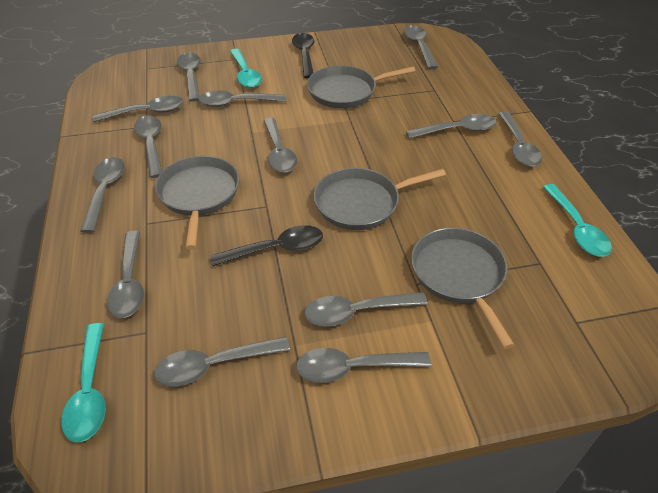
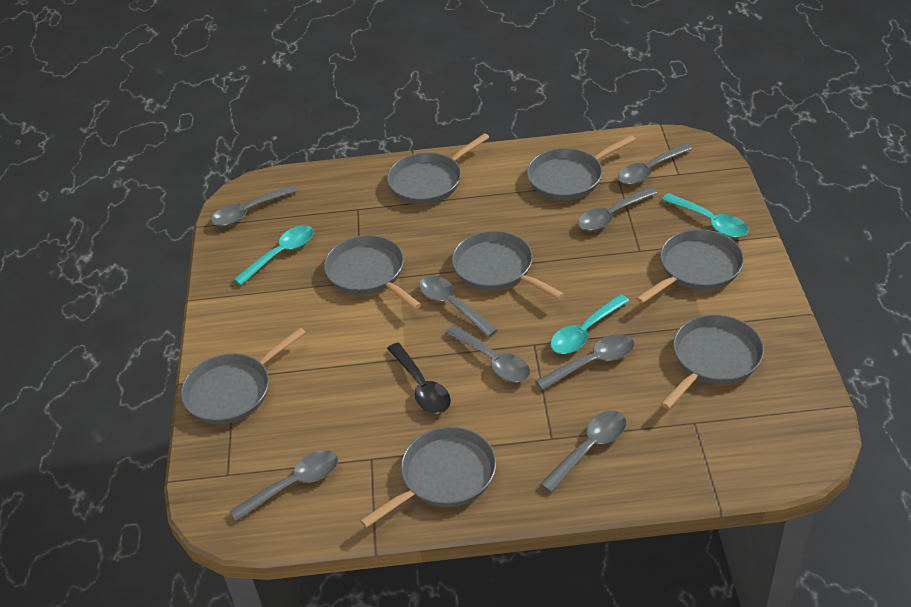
black spoon: [210,225,323,266] [292,33,315,78] = 2 -> [387,343,451,414] = 1
grey pan: [155,156,239,250] [307,66,415,108] [314,168,446,230] [411,228,515,349] = 4 -> [181,327,306,424] [324,235,421,309] [360,427,496,528] [387,133,489,204] [452,231,564,299] [527,135,636,200] [636,229,744,304] [661,315,764,409] = 8
grey spoon: [80,157,125,233] [93,96,183,122] [107,231,144,318] [134,116,162,178] [154,337,290,387] [177,53,201,102] [199,91,287,107] [263,118,297,173] [296,348,431,383] [305,292,428,327] [404,26,438,69] [406,114,497,139] [498,112,542,167] = 13 -> [211,185,298,226] [230,450,338,522] [419,275,498,337] [445,325,530,382] [536,334,634,390] [540,411,626,493] [578,187,657,231] [618,143,692,185] = 8

